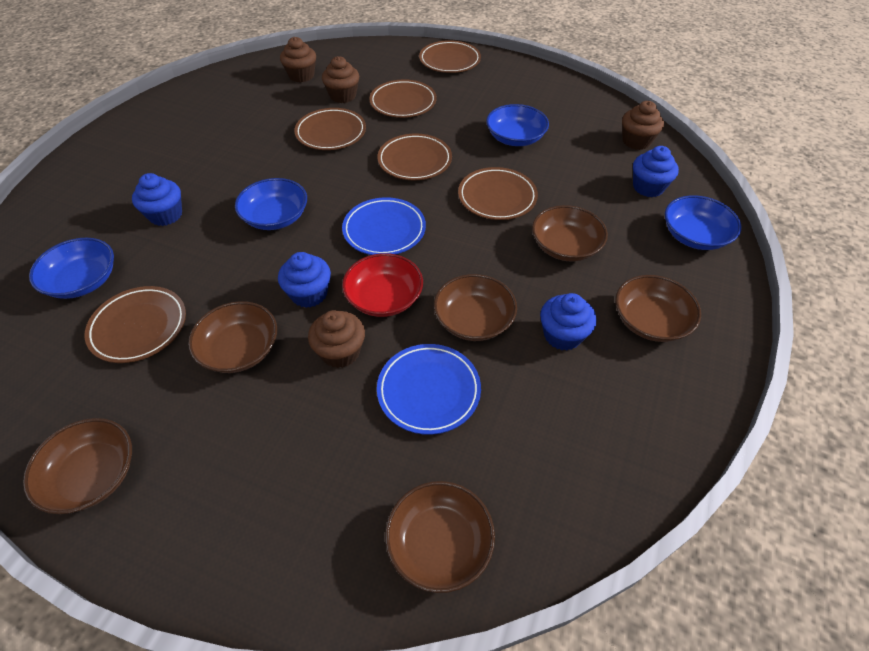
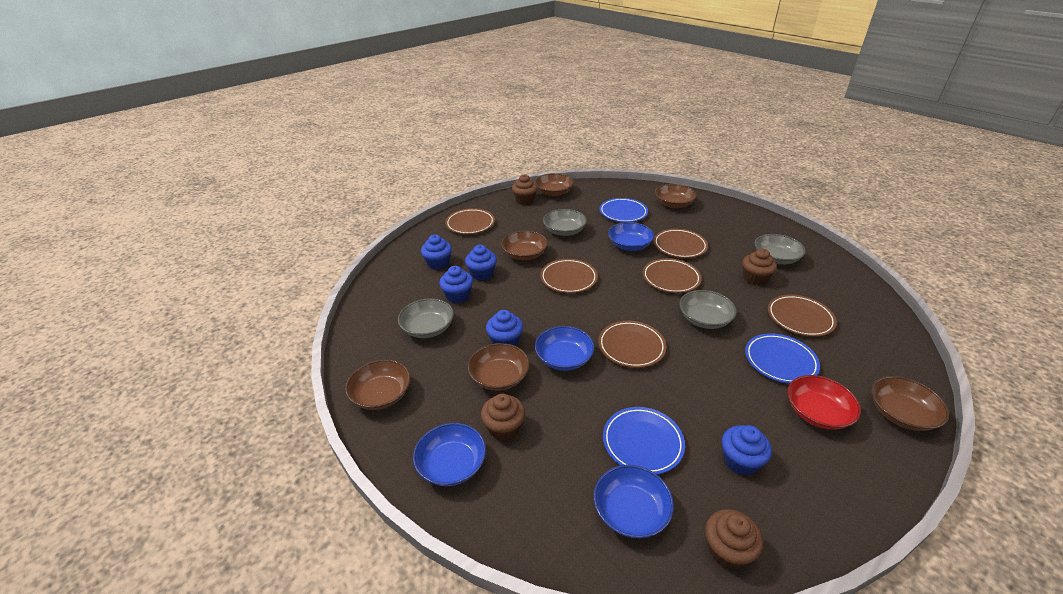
blue cupcake: [132,173,182,226] [278,252,331,308] [540,293,596,351] [633,146,679,197] = 4 -> [421,235,452,270] [439,266,473,303] [465,245,497,281] [486,310,523,346] [722,425,772,476] = 5
blue plate: [342,197,426,255] [377,344,481,435] = 2 -> [600,198,648,222] [603,407,685,475] [745,333,820,384] = 3
grey bowl: none = 0 -> [398,298,454,338] [543,209,587,236] [679,290,737,329] [755,234,806,264] = 4

